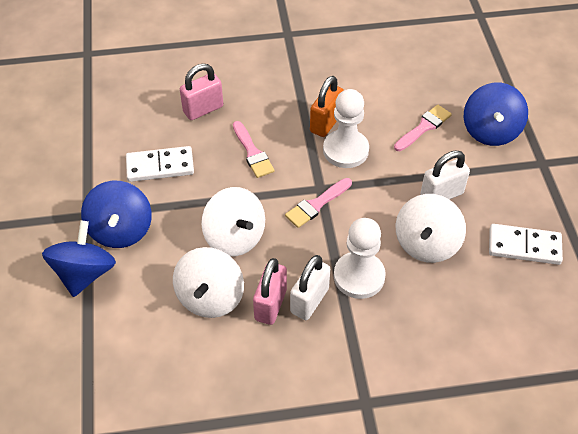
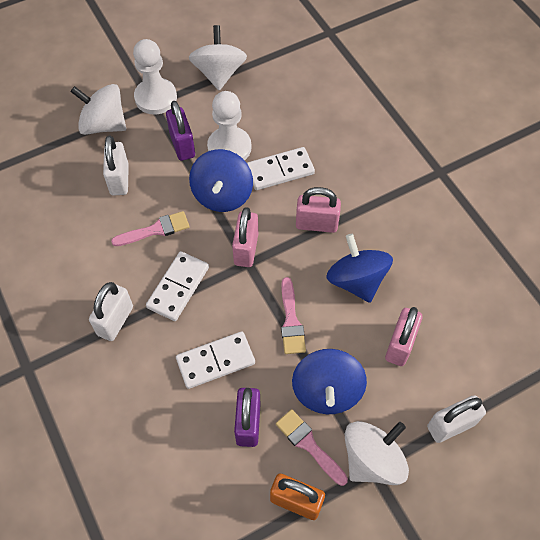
pink padlock: [180,64,223,120] [253,258,287,325] = 2 -> [232,207,258,267] [296,187,341,233] [385,307,422,366] = 3
purple padlock: none = 0 -> [166,101,195,161] [234,388,261,447] = 2
white domino: [126,146,194,182] [489,224,563,265] = 2 -> [146,251,209,321] [176,331,255,389] [247,147,315,190] = 3
white padlock: [290,255,330,320] [420,150,470,199] = 2 -> [89,282,133,341] [103,136,129,196] [427,395,486,443] = 3

